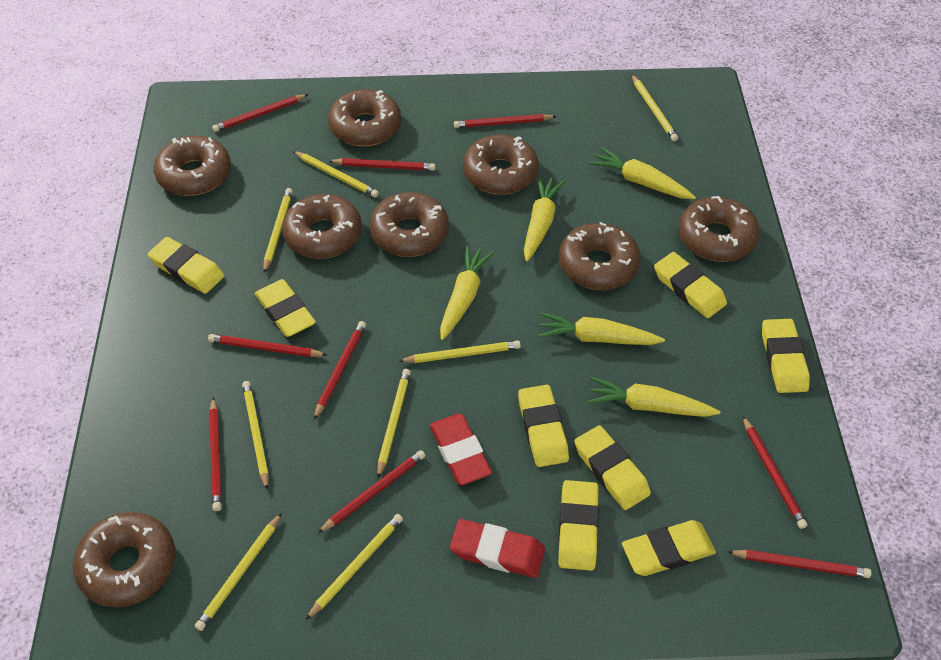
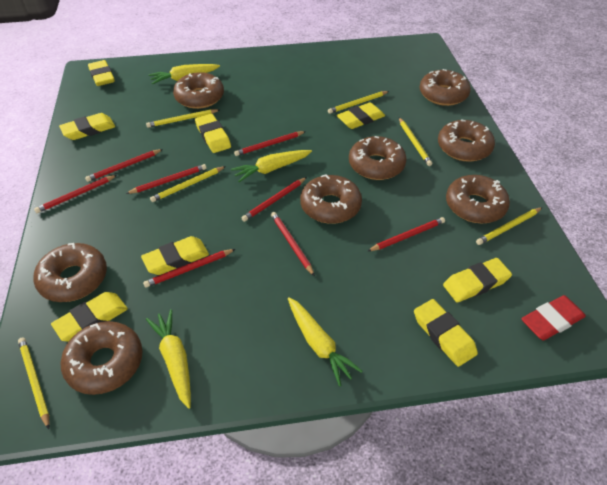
red eraser: [430,414,492,485] [450,519,545,578] = 2 -> [521,295,586,340] = 1
red pencil: [208,334,327,357] [209,397,222,511] [212,94,308,132] [314,321,366,420] [318,450,425,533] [329,158,435,171] [454,114,557,128] [727,550,872,578] [742,416,808,529] = 9 -> [34,175,117,213] [85,149,163,182] [126,164,207,194] [143,249,235,288] [234,131,306,156] [241,177,307,222] [271,212,315,276] [368,217,445,251] = 8
yellow carrot: [440,245,494,340] [524,176,565,262] [538,312,665,345] [587,377,720,417] [589,147,696,199] = 5 -> [146,309,191,409] [149,64,220,84] [231,150,312,182] [288,297,363,386] = 4
yellow pencil: [195,513,282,631] [242,381,269,490] [263,188,293,273] [293,151,379,197] [306,514,403,620] [377,369,411,478] [399,341,521,363] [632,75,678,141] = 8 -> [18,337,50,429] [146,109,219,128] [150,166,226,202] [328,91,389,114] [399,118,432,166] [476,207,543,245] = 6

